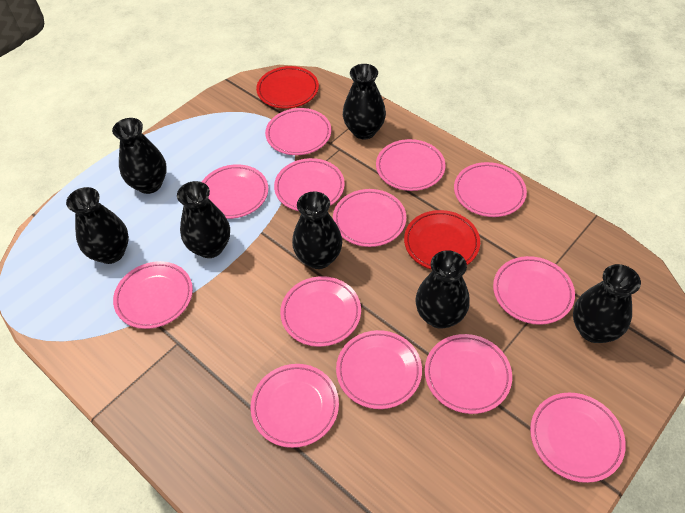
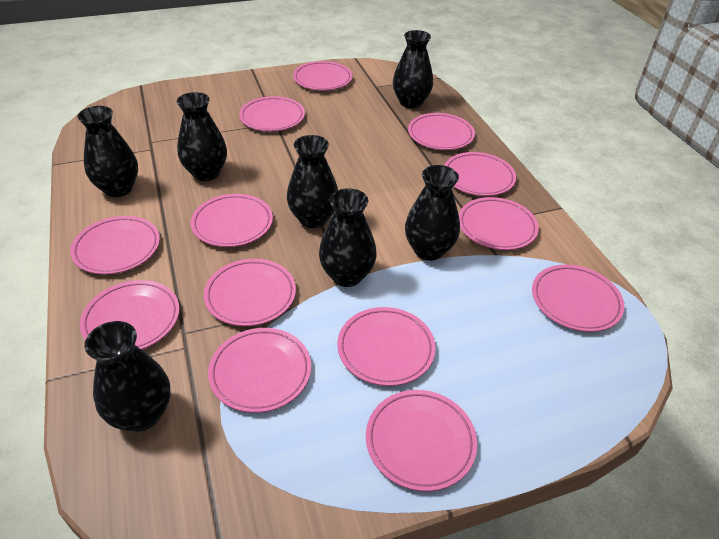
red plate: [256,66,319,109] [404,210,480,270] = 2 -> none = 0

